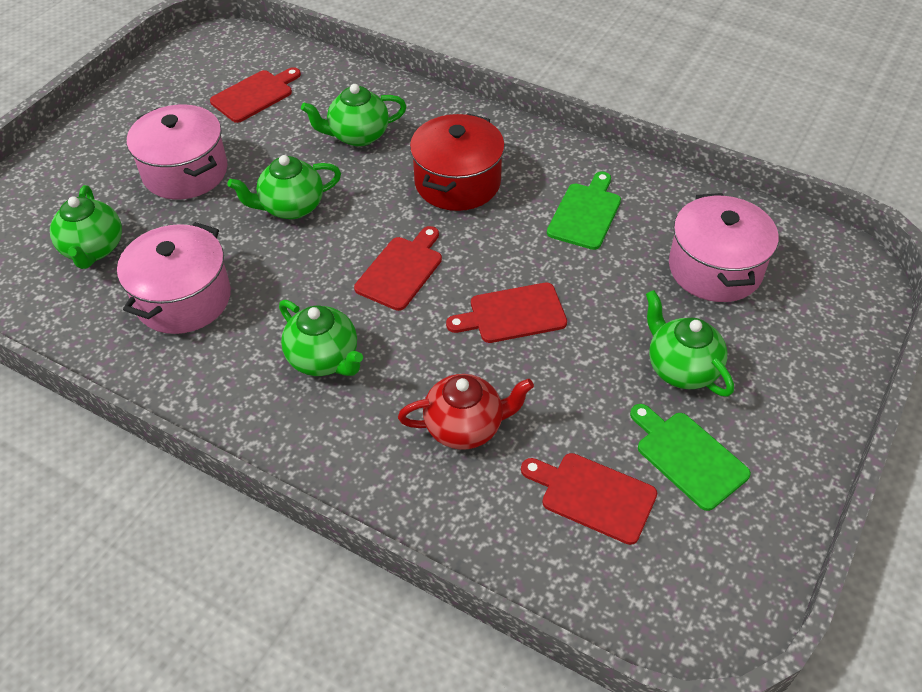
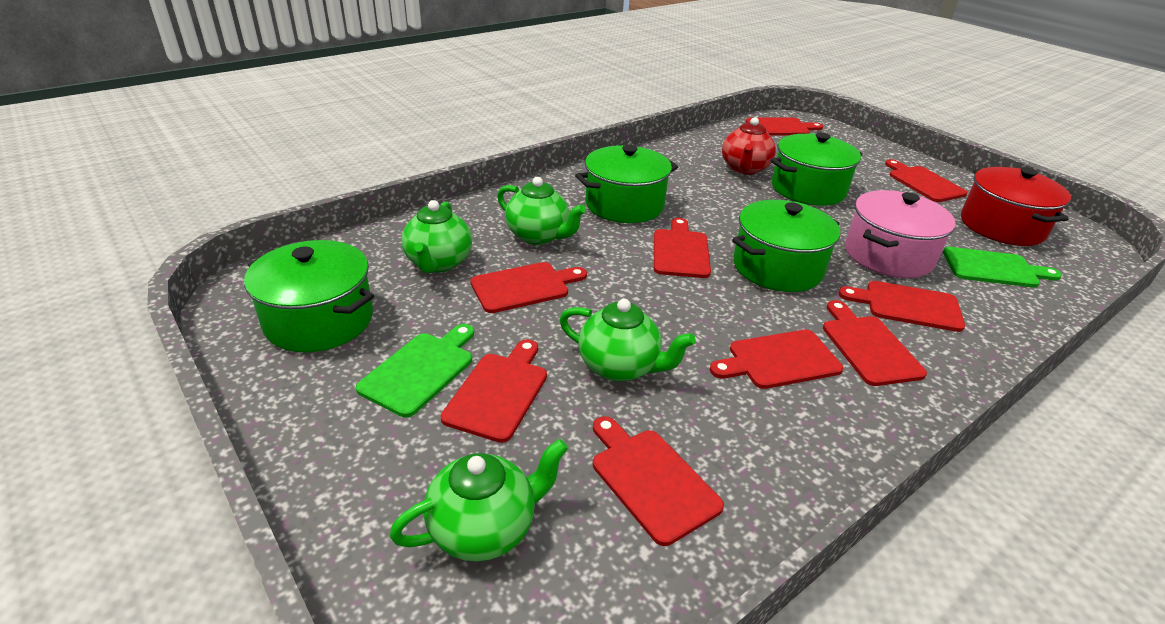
green pot: none = 0 -> [244,240,374,352] [575,145,678,223] [732,200,840,292] [771,132,862,206] = 4
green teapot: [50,185,122,269] [227,155,341,219] [279,300,363,376] [301,84,407,147] [646,290,734,397] = 5 -> [390,439,568,562] [401,200,472,273] [497,177,586,245] [559,299,696,382] = 4
pink pot: [117,222,231,334] [127,104,228,200] [669,193,779,302] = 3 -> [845,190,956,278] = 1
red cutting board: [210,67,301,123] [354,226,442,311] [446,283,567,343] [521,453,657,545] = 4 -> [441,339,547,443] [470,262,587,313] [593,416,724,546] [654,218,711,278] [710,330,843,389] [746,118,823,136] [823,300,927,386] [838,281,965,332] [885,159,968,202] = 9

